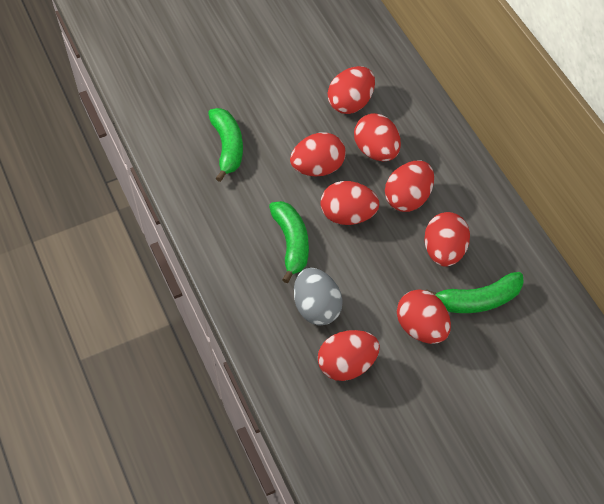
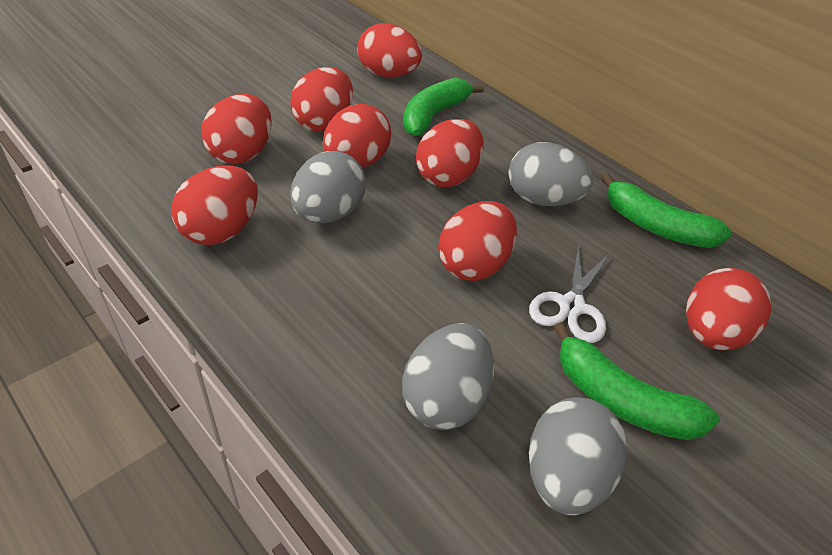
grey egg: [294,268,343,325] = 1 -> [290,151,366,223] [402,323,494,430] [509,142,593,206] [529,397,627,515] = 4
white scissors: none = 0 -> [529,243,610,343] = 1

